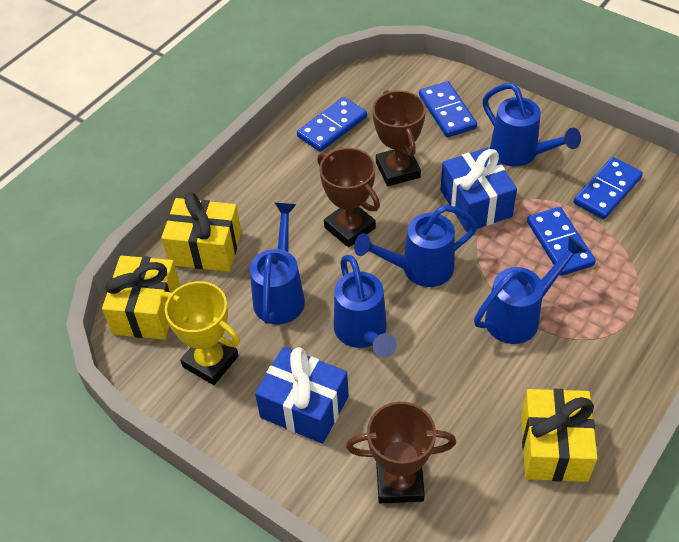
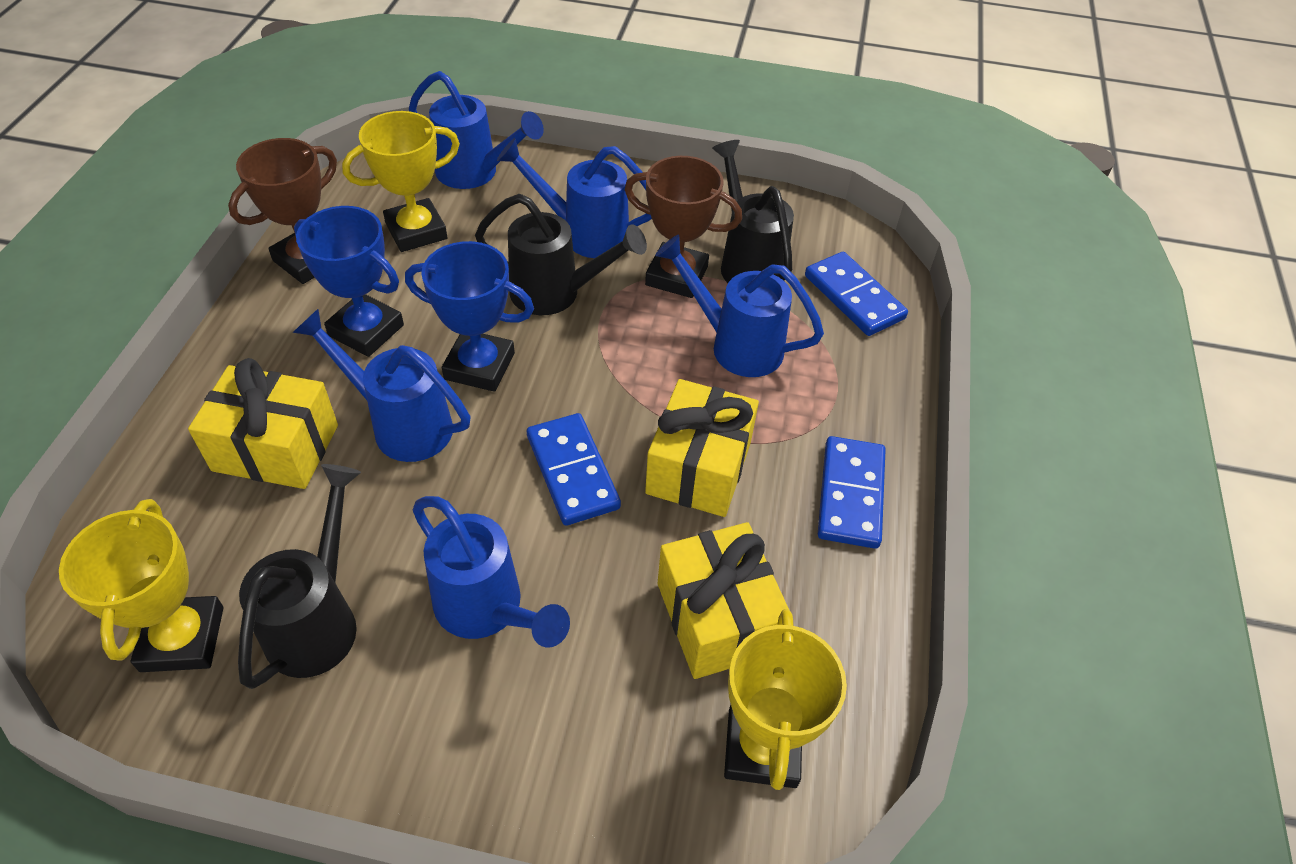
black watering can: none = 0 -> [238,464,361,689] [475,194,647,315] [712,140,794,283] = 3
blue domino: [297,97,367,152] [419,81,477,137] [527,207,596,276] [574,157,643,219] = 4 -> [527,413,621,526] [805,252,908,336] [818,436,886,549] = 3
blue gift: [255,347,349,444] [440,147,517,232] = 2 -> none = 0
blue trophy: none = 0 -> [294,206,404,357] [405,241,534,392] = 2
brown trophy: [317,148,380,247] [346,402,456,503] [372,90,426,186] = 3 -> [228,138,337,284] [624,156,742,298] = 2
yellow trophy: [160,281,240,385] = 1 -> [59,499,224,672] [342,111,460,252] [724,609,847,790] = 3

